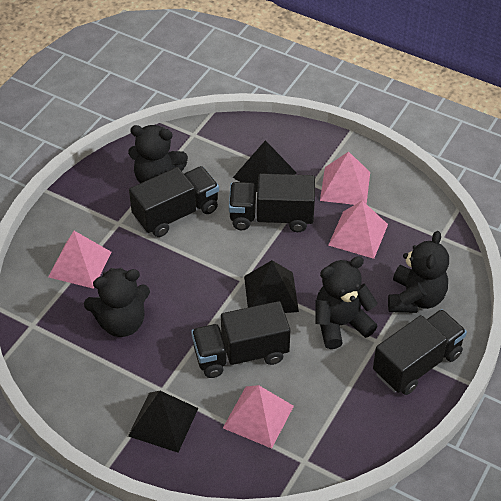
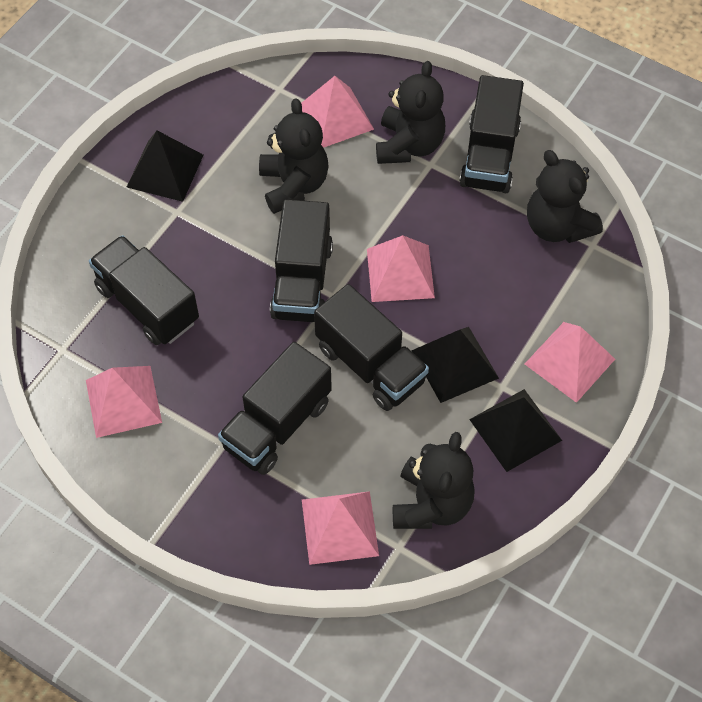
black truck: [129,166,219,237] [191,301,290,378] [229,174,315,232] [373,309,467,395] = 4 -> [89,235,199,345] [218,342,332,475] [270,199,333,322] [314,284,429,411] [459,75,524,193] = 5
pink pyramid: [48,231,111,289] [223,385,294,448] [320,152,370,205] [328,201,388,259] = 4 -> [86,366,162,438] [301,76,374,148] [302,491,379,565] [367,235,435,302] [525,322,615,403] = 5

